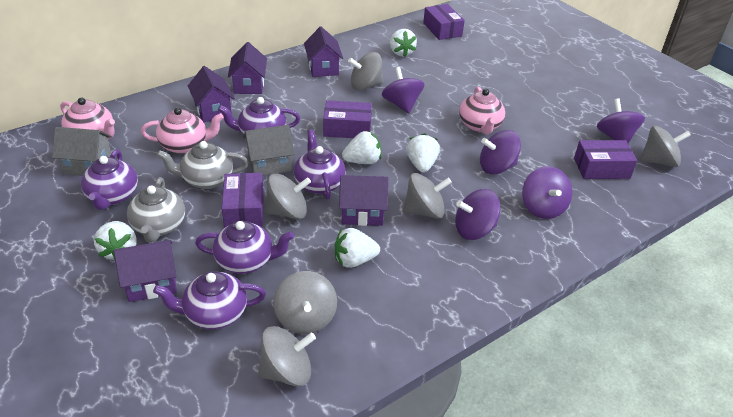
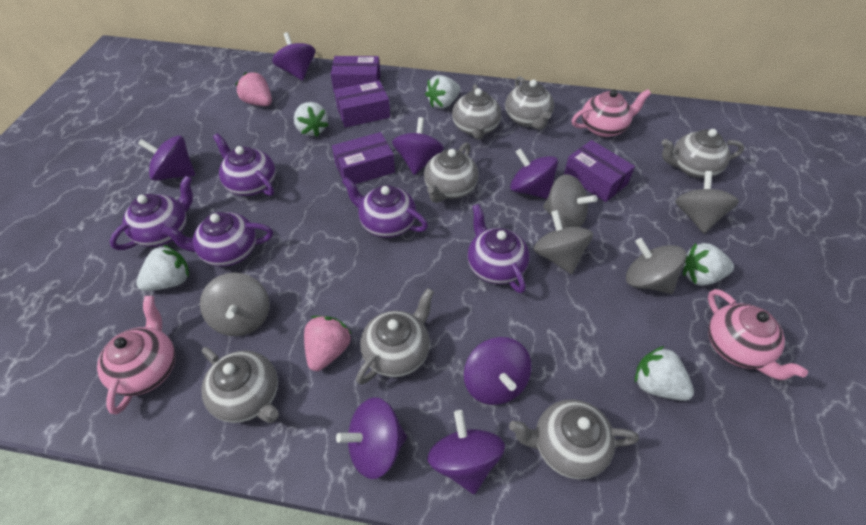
grey house: [52,127,112,176] [243,125,294,176] = 2 -> none = 0
grey spinning top: [258,326,316,386] [265,173,311,219] [274,271,337,334] [348,52,384,90] [403,173,452,219] [640,126,691,167] = 6 -> [200,273,270,336] [533,210,593,274] [543,174,597,228] [626,238,686,294] [675,171,739,234] = 5
grey teapot: [127,177,185,243] [157,141,248,189] = 2 -> [201,347,279,423] [356,288,434,385] [424,142,479,203] [452,84,501,140] [505,76,554,130] [509,399,639,479] [661,129,744,178] = 7
pink strawberry: none = 0 -> [235,72,272,106] [304,316,352,371] = 2
purple house: [114,240,177,302] [188,66,235,122] [228,42,267,94] [304,27,343,77] [339,175,388,226] = 5 -> none = 0
purple spinning top: [382,67,424,114] [455,189,501,240] [480,130,521,174] [522,166,572,219] [597,98,645,143] = 5 -> [138,136,195,181] [272,32,315,81] [336,397,407,479] [392,117,444,175] [427,410,505,494] [464,337,532,405] [510,148,558,199] = 7

